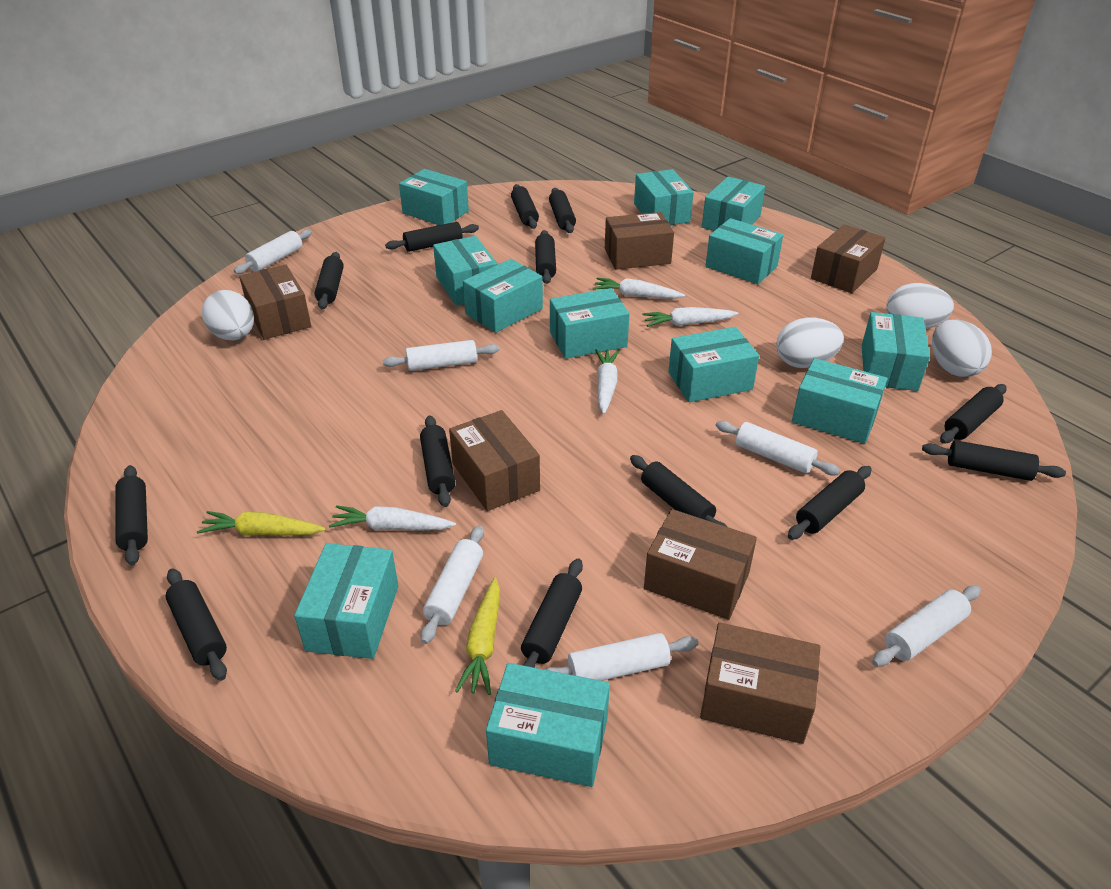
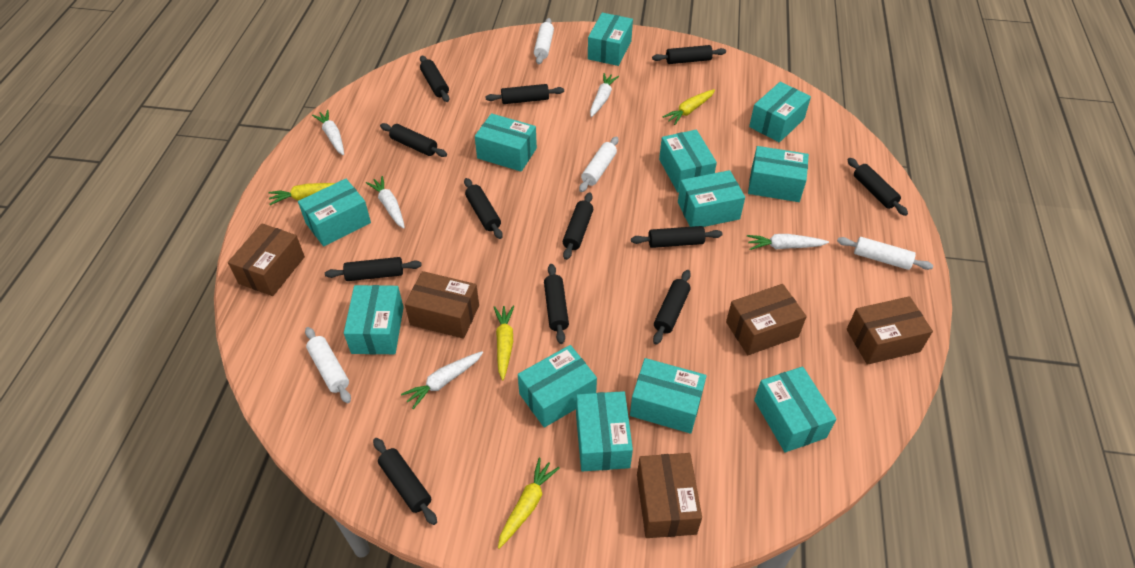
black rolling pin: [115,465,148,565] [165,569,227,681] [315,252,344,309] [385,222,479,252] [420,416,455,507] [511,184,539,229] [521,559,583,668] [535,230,556,284] [549,188,576,233] [630,455,727,527] [788,466,872,540] [922,440,1066,481] [940,384,1007,443] = 13 -> [325,257,422,281] [373,438,437,525] [380,123,447,157] [420,55,449,102] [464,178,503,239] [486,84,564,104] [544,264,569,344] [563,192,593,260] [631,226,723,248] [652,45,726,64] [653,270,691,345] [848,158,908,216] = 12
brown box: [239,265,311,340] [449,410,540,511] [605,212,674,270] [644,509,757,620] [700,622,820,744] [811,224,886,293] = 6 -> [228,223,305,296] [405,271,479,339] [637,453,702,538] [726,284,807,355] [847,296,933,365] = 5
white carrot: [329,505,456,531] [593,277,685,299] [595,349,619,414] [642,307,738,327] = 4 -> [312,110,344,155] [366,176,405,229] [401,351,483,409] [590,73,619,117] [747,234,829,250] = 5
white egg: [202,290,254,340] [776,318,844,368] [886,283,954,329] [932,319,992,377] = 4 -> none = 0
white rolling pin: [234,229,312,274] [383,340,499,371] [421,525,484,644] [544,633,699,681] [716,421,840,475] [872,585,981,667] = 6 -> [305,327,351,403] [534,18,554,65] [579,137,618,192] [837,237,933,270] = 4
yellow carrot: [197,511,326,536] [455,577,500,695] = 2 -> [268,183,335,205] [494,306,514,380] [498,458,560,549] [663,89,715,125] = 4

